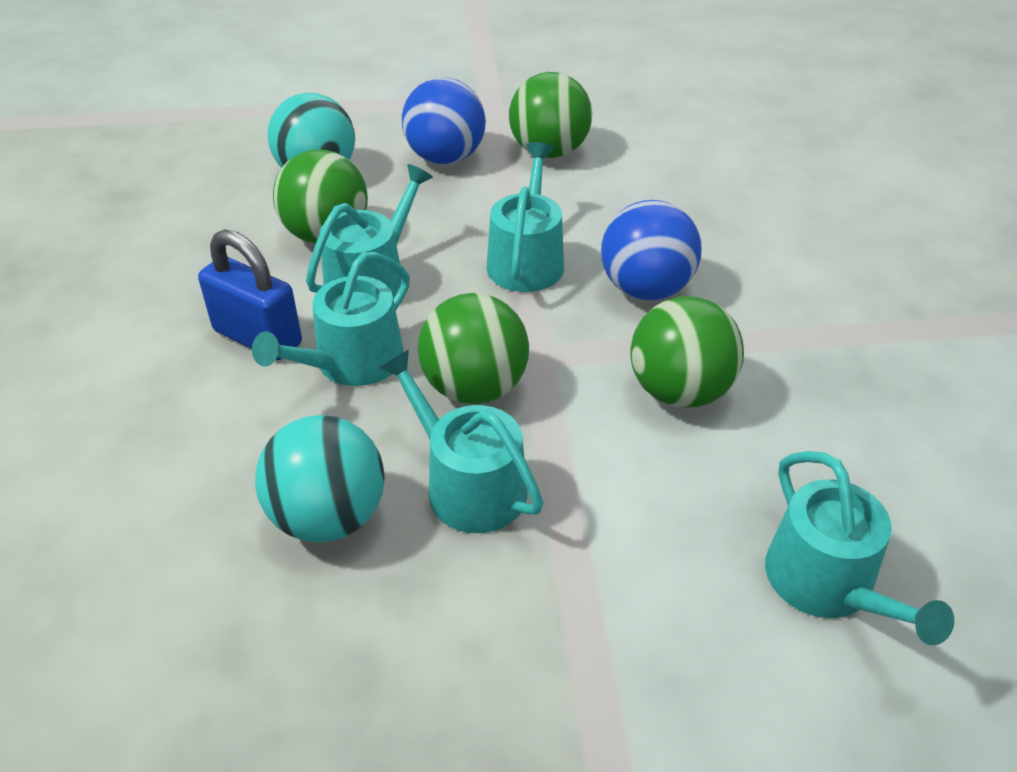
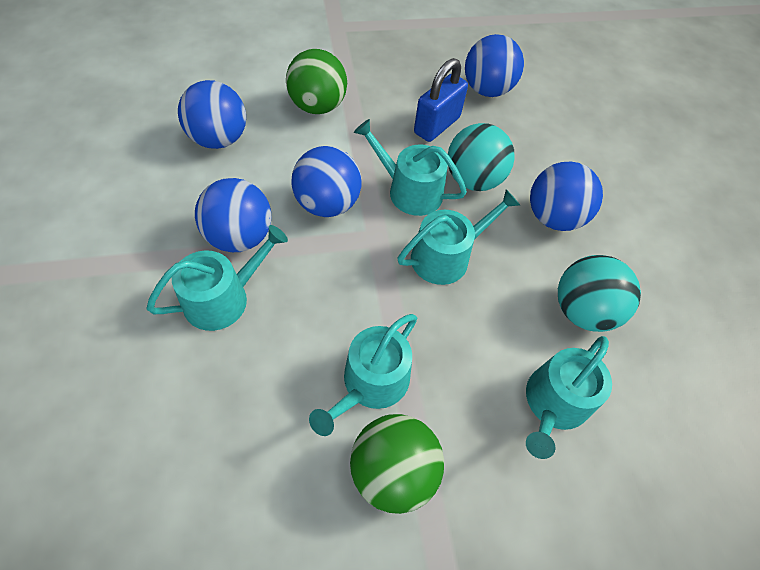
blue ball: [402,78,486,165] [601,200,701,300] = 2 -> [178,80,246,149] [195,178,271,252] [291,146,362,217] [465,34,524,97] [530,162,603,231] = 5
green ball: [273,150,368,244] [418,293,529,404] [509,72,592,158] [630,296,744,408] = 4 -> [286,49,347,114] [350,414,444,514] = 2

